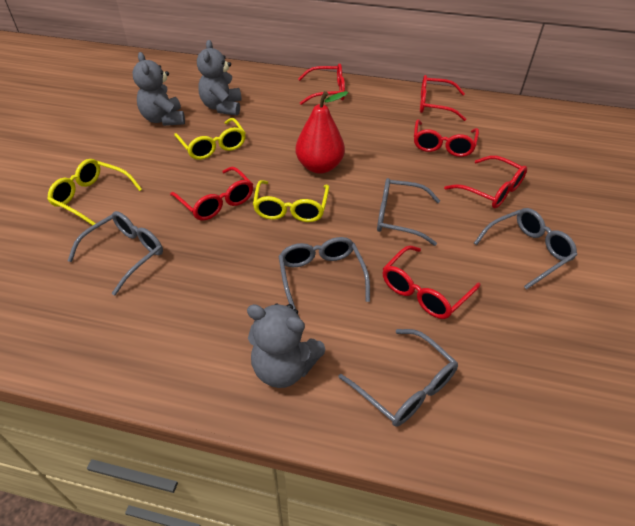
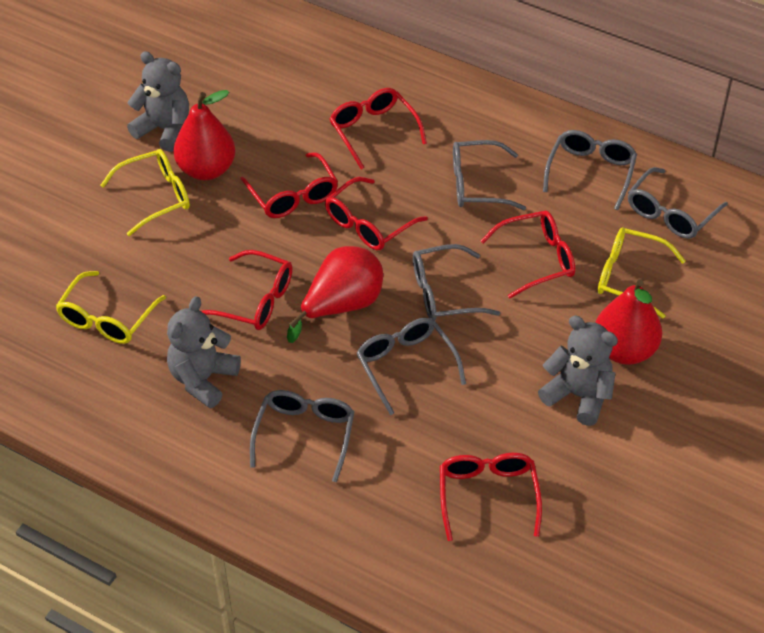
grey glasses: [68,211,163,296] [278,237,370,310] [338,329,458,427] [377,178,440,246] [474,208,577,290] = 5 -> [250,390,354,482] [356,318,466,415] [413,244,500,321] [453,140,526,210] [543,130,637,210] [628,167,728,239] = 6
red pear: [296,91,348,174] = 1 -> [173,90,236,180] [287,246,383,343] [595,279,662,365] = 3

